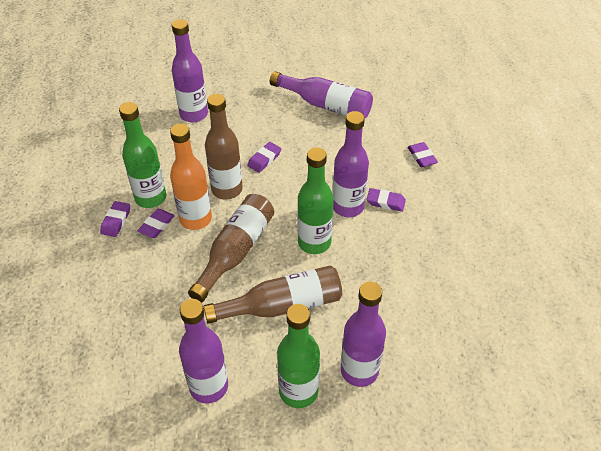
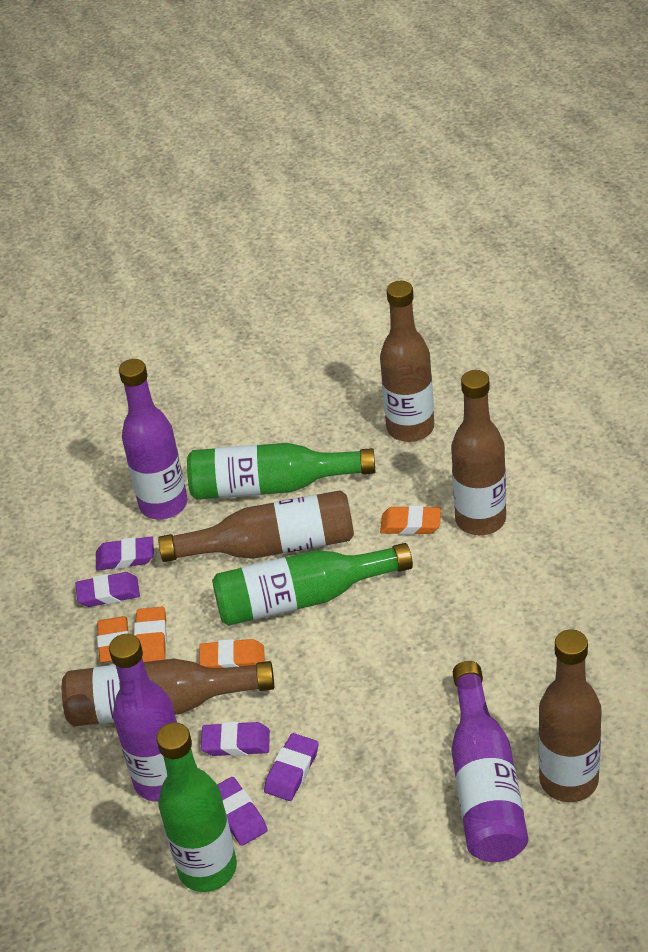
brown bottle: [188,194,274,302] [203,266,342,324] [205,94,243,199] = 3 -> [62,659,274,727] [158,490,354,562] [380,281,434,442] [451,370,506,535] [538,629,602,802] = 5
orange bottle: [170,123,212,230] = 1 -> none = 0
orange eraser: none = 0 -> [97,616,129,663] [134,607,167,662] [199,639,264,668] [380,505,441,535] = 4
purple bottle: [172,19,208,122] [179,299,228,404] [270,71,373,118] [332,111,369,217] [341,282,386,387] = 5 -> [109,634,177,802] [119,359,188,520] [451,661,528,862] = 3

